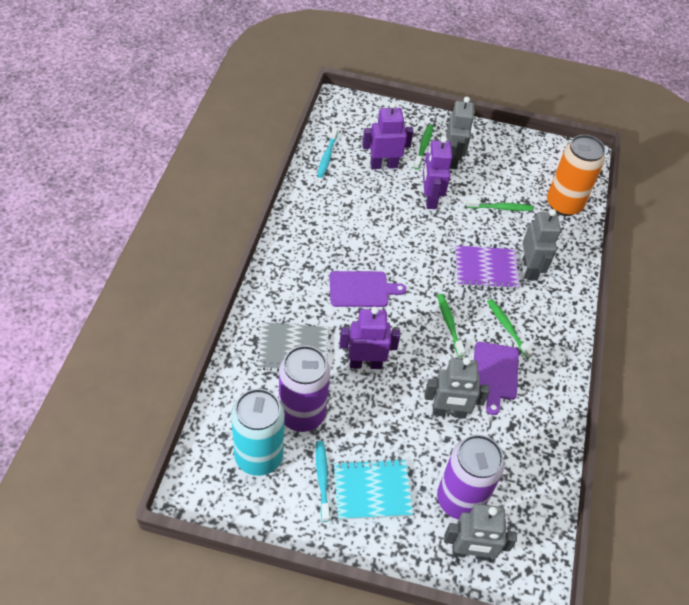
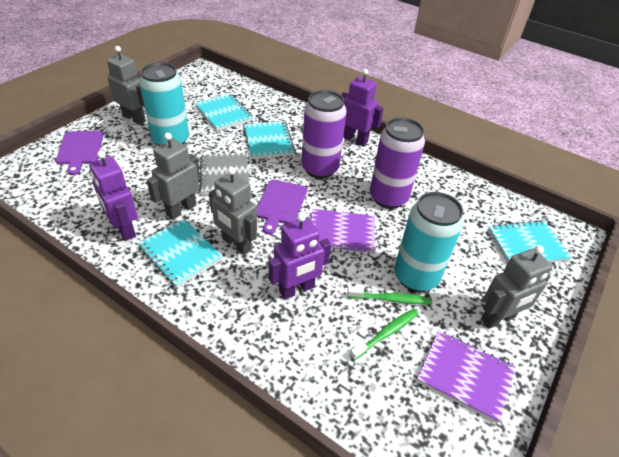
green toothbrush: [413,124,433,169] [437,294,465,357] [467,199,533,211] [487,299,534,359] = 4 -> [347,287,432,304] [349,309,419,360] = 2
orange can: [547,135,605,216] = 1 -> none = 0
purple notebook: [455,246,520,290] = 1 -> [311,209,375,256] [417,330,516,423] = 2
turquoise can: [231,389,285,476] = 1 -> [139,62,189,146] [394,192,463,292] = 2
turquoise notebook: [334,459,413,520] = 1 -> [138,219,223,288] [195,94,253,131] [244,121,296,159] [488,220,572,263] = 4
turquoise toothbrush: [316,441,330,522] [317,127,338,178] = 2 -> none = 0

